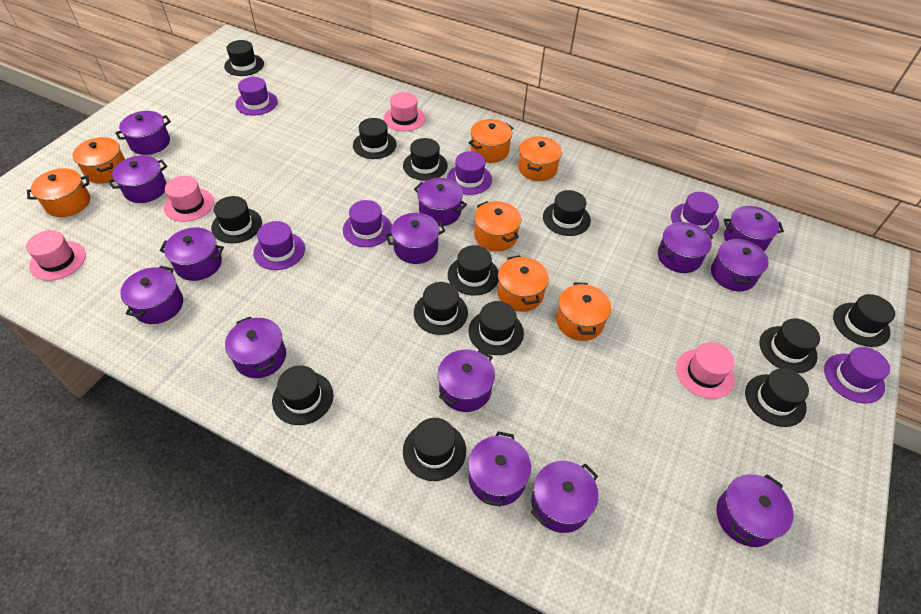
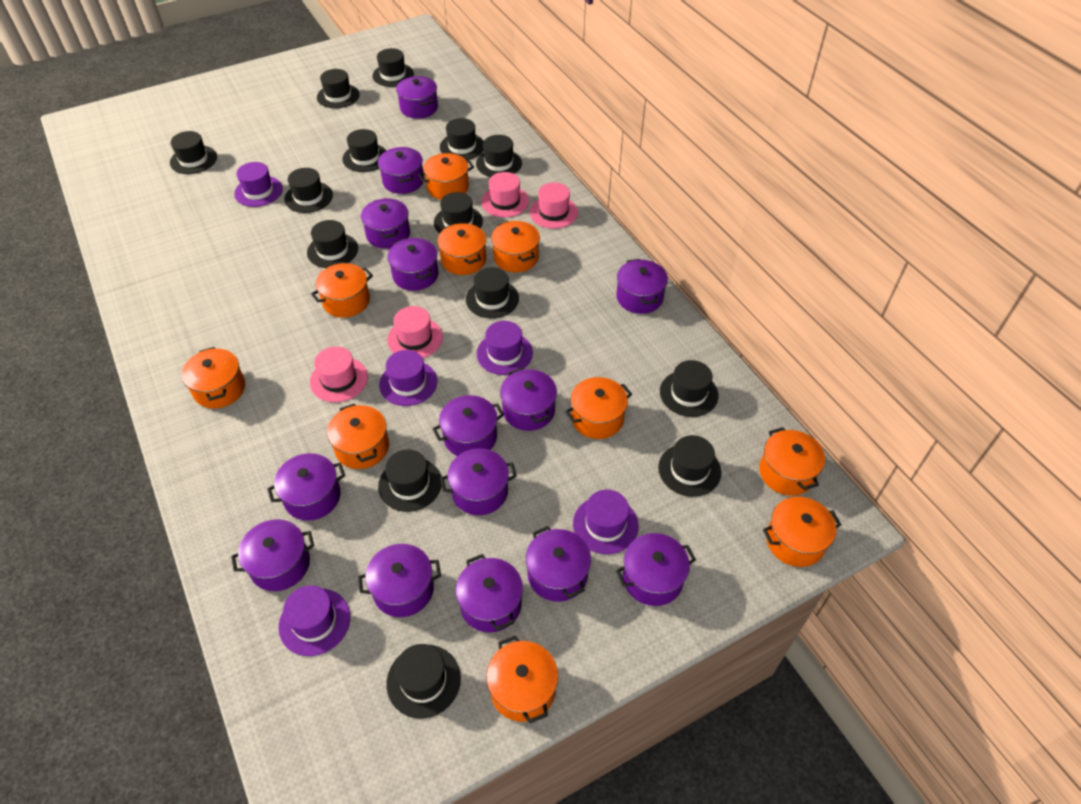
black hat: [211,196,262,243] [224,40,264,76] [272,365,334,425] [353,118,397,159] [403,138,448,181] [403,418,466,481] [414,282,468,335] [448,245,498,296] [468,301,524,355] [543,190,591,236] [745,368,809,427] [759,318,820,373] [833,294,895,347] = 13 -> [170,131,217,174] [284,168,333,213] [307,220,358,268] [317,69,360,108] [342,129,387,172] [372,48,414,87] [378,450,442,512] [386,644,461,719] [434,192,483,234] [440,118,484,160] [466,267,519,318] [476,135,522,177] [658,435,721,497] [660,360,718,417] = 14
orange pot: [27,168,90,217] [73,137,125,184] [469,119,513,163] [474,201,521,251] [497,255,549,312] [518,136,562,181] [556,283,611,341] = 7 -> [182,347,245,409] [311,263,373,318] [327,403,389,469] [418,153,474,200] [437,223,486,275] [486,635,558,723] [491,221,540,272] [565,377,632,439] [759,427,825,496] [763,497,841,567] = 10
purple hat: [235,77,278,116] [253,221,305,270] [343,200,392,247] [447,151,492,195] [671,192,719,235] [824,347,890,404] = 6 -> [234,162,283,207] [279,585,350,656] [379,350,437,406] [477,321,533,375] [573,490,639,554] = 5

